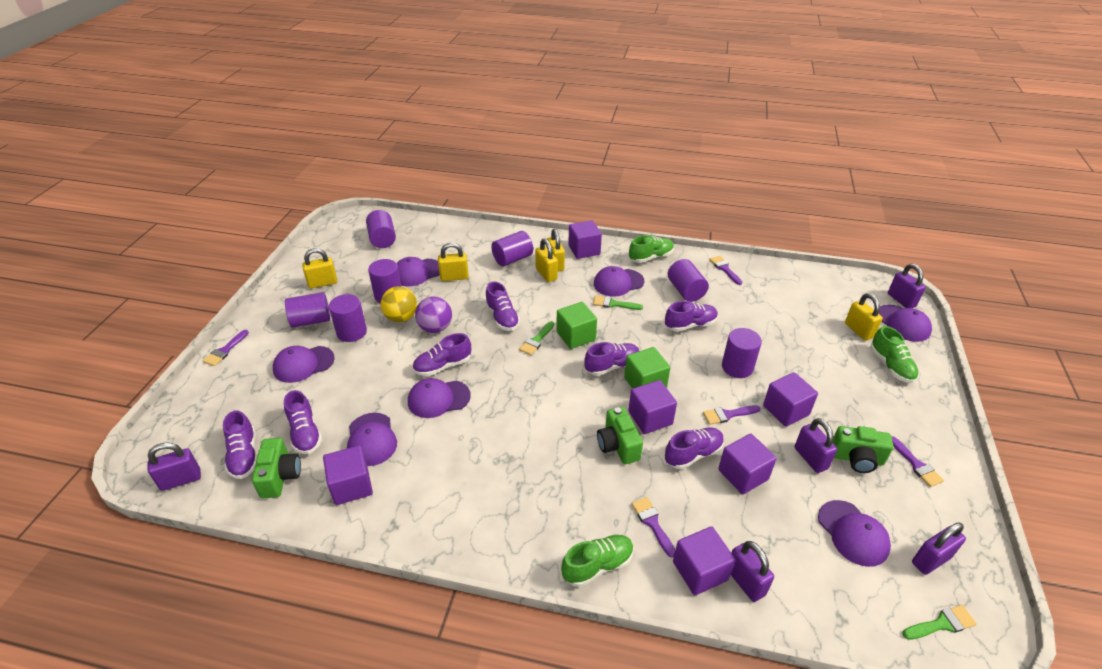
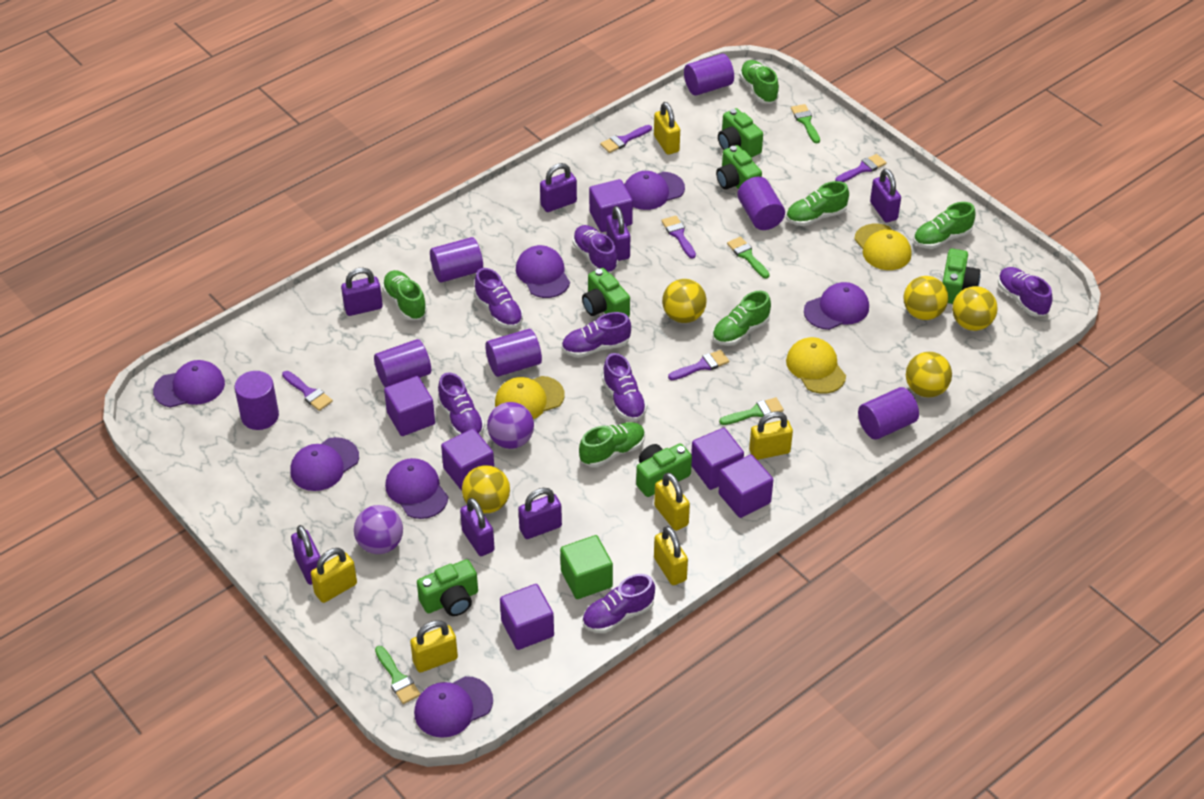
green brush: [519,321,554,355] [593,295,643,310] [902,605,977,640] = 3 -> [375,646,420,704] [719,397,784,425] [727,237,770,279] [791,104,820,144] = 4
green camera: [252,438,301,498] [597,407,643,464] [833,426,894,473] = 3 -> [417,559,478,616] [582,268,630,317] [636,443,692,497] [716,145,762,189] [718,108,763,158] [942,248,980,304] = 6
green cube: [556,302,597,349] [624,347,670,389] = 2 -> [560,535,613,599] = 1
green shoe: [561,535,634,587] [629,235,674,263] [870,326,919,383] = 3 -> [382,270,427,320] [579,422,645,467] [712,291,771,346] [739,60,779,103] [786,181,849,226] [913,202,975,249] = 6
purple ball: [415,296,452,333] = 1 -> [354,505,403,554] [487,402,534,449] = 2
purple padlock: [148,442,201,491] [731,541,774,602] [795,418,837,473] [888,264,926,308] [912,522,966,575] = 5 -> [291,525,321,585] [341,268,383,316] [460,498,495,556] [518,488,562,539] [540,163,577,212] [606,206,630,261] [870,168,901,223] = 7
yellow ball: [380,286,417,322] = 1 -> [462,465,510,513] [662,279,707,323] [904,276,948,320] [906,352,952,397] [952,286,998,331] = 5
yellow cap: none = 0 -> [495,376,565,419] [786,337,846,394] [854,224,912,270] = 3
yellow padlock: [302,248,337,288] [438,243,469,281] [535,238,558,282] [547,229,565,272] [845,293,883,340] = 5 -> [311,548,357,603] [410,620,458,673] [654,102,680,155] [654,473,690,531] [654,526,688,585] [749,411,793,460] = 6

